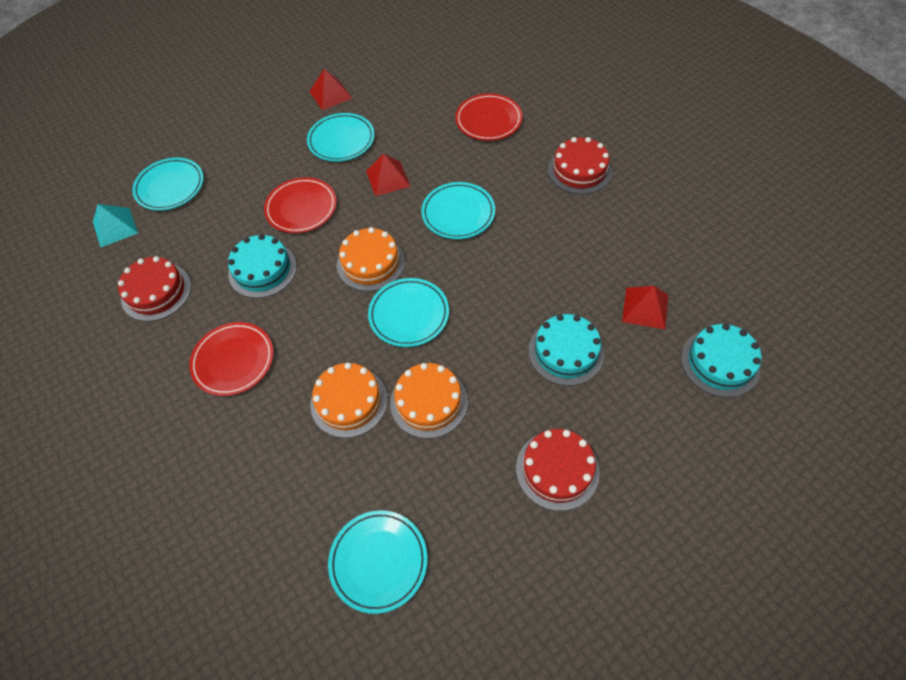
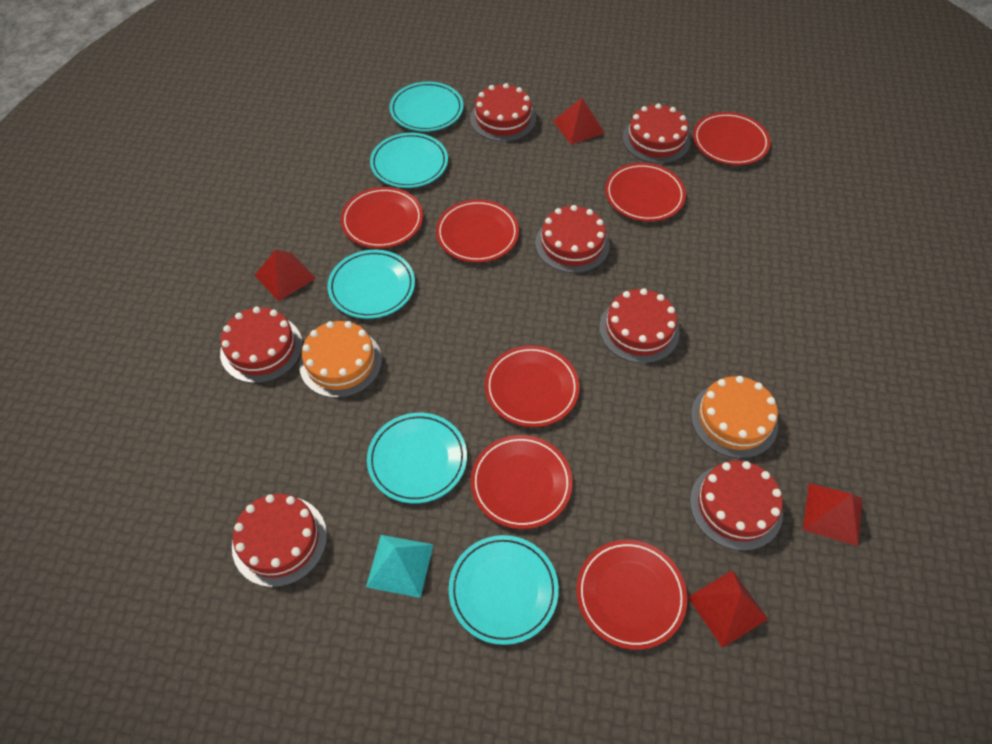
orange cake: [310,363,388,438] [337,227,405,291] [390,363,468,438] = 3 -> [299,321,382,398] [691,376,778,458] = 2
red cake: [118,256,191,321] [516,429,600,511] [548,137,612,194] = 3 -> [220,307,303,383] [232,494,327,587] [470,83,536,142] [535,205,610,273] [599,288,680,363] [623,103,690,163] [690,461,783,551] = 7
red plate: [189,322,274,396] [264,177,337,233] [455,93,523,141] = 3 -> [341,187,423,248] [436,199,519,263] [471,435,573,529] [485,346,580,427] [576,540,687,650] [605,163,686,222] [693,112,770,165] = 7
red pyramid: [309,69,352,110] [366,154,411,196] [622,286,668,329] = 3 -> [255,250,316,301] [553,98,605,145] [688,570,768,648] [803,483,862,546] = 4
turquoise cake: [228,234,297,298] [528,314,604,386] [681,324,762,397] = 3 -> none = 0

